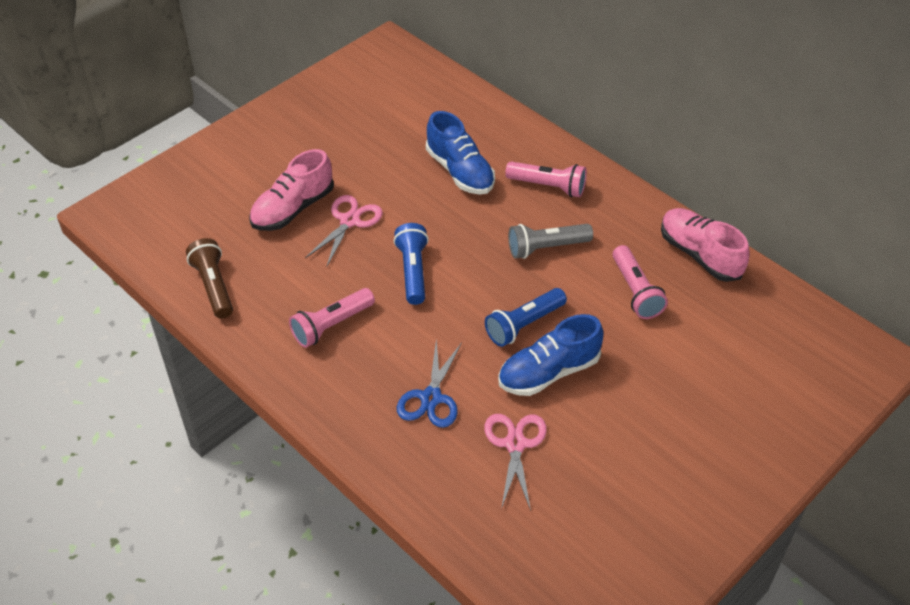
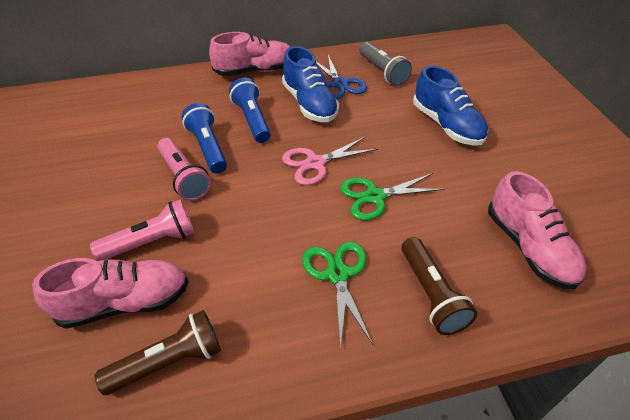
brown flashlight: [186,238,233,319] = 1 -> [95,310,221,395] [402,237,477,335] = 2
green scissors: none = 0 -> [302,242,373,350] [340,173,445,220] = 2
pink flashlight: [289,288,375,348] [505,161,587,197] [612,245,668,319] = 3 -> [90,199,195,261] [157,138,211,201] = 2
pink scissors: [305,195,383,268] [484,414,547,511] = 2 -> [282,136,378,185] = 1
pink shoe: [249,149,334,231] [661,208,750,282] = 2 -> [32,258,189,329] [209,32,290,76] [488,171,587,289] = 3

